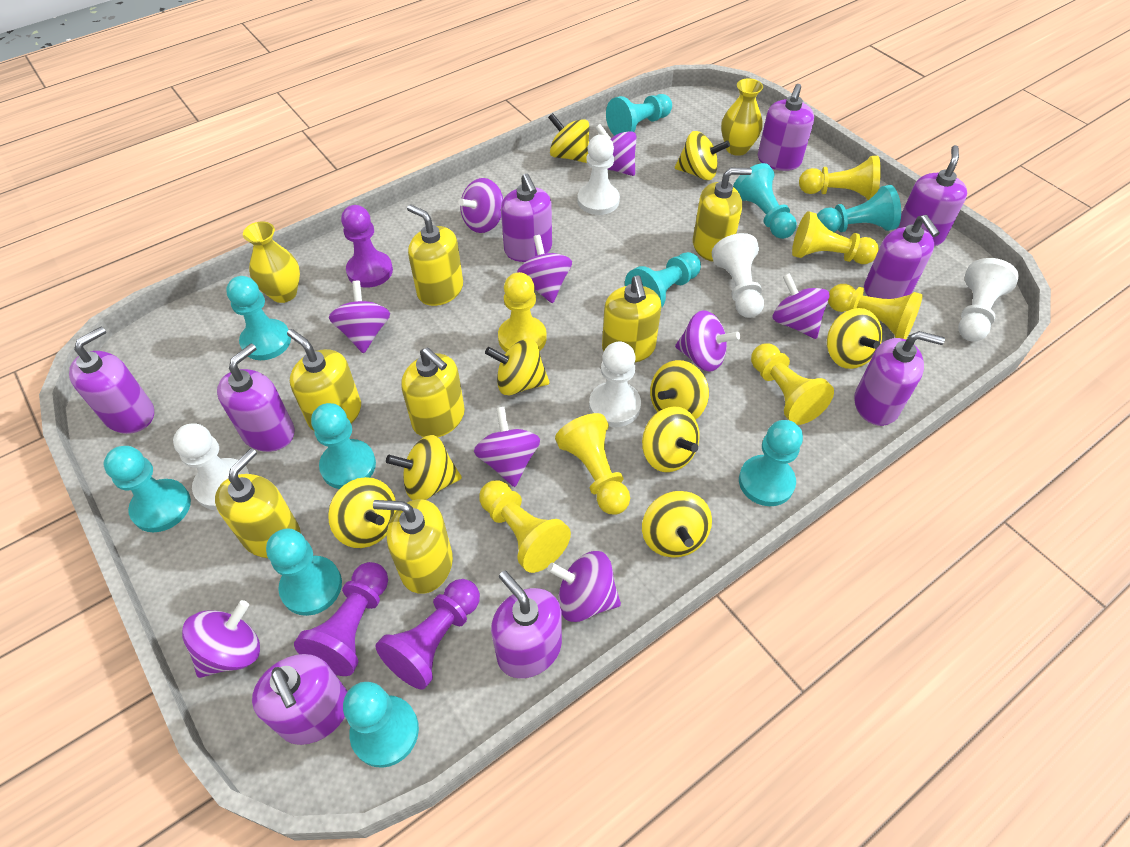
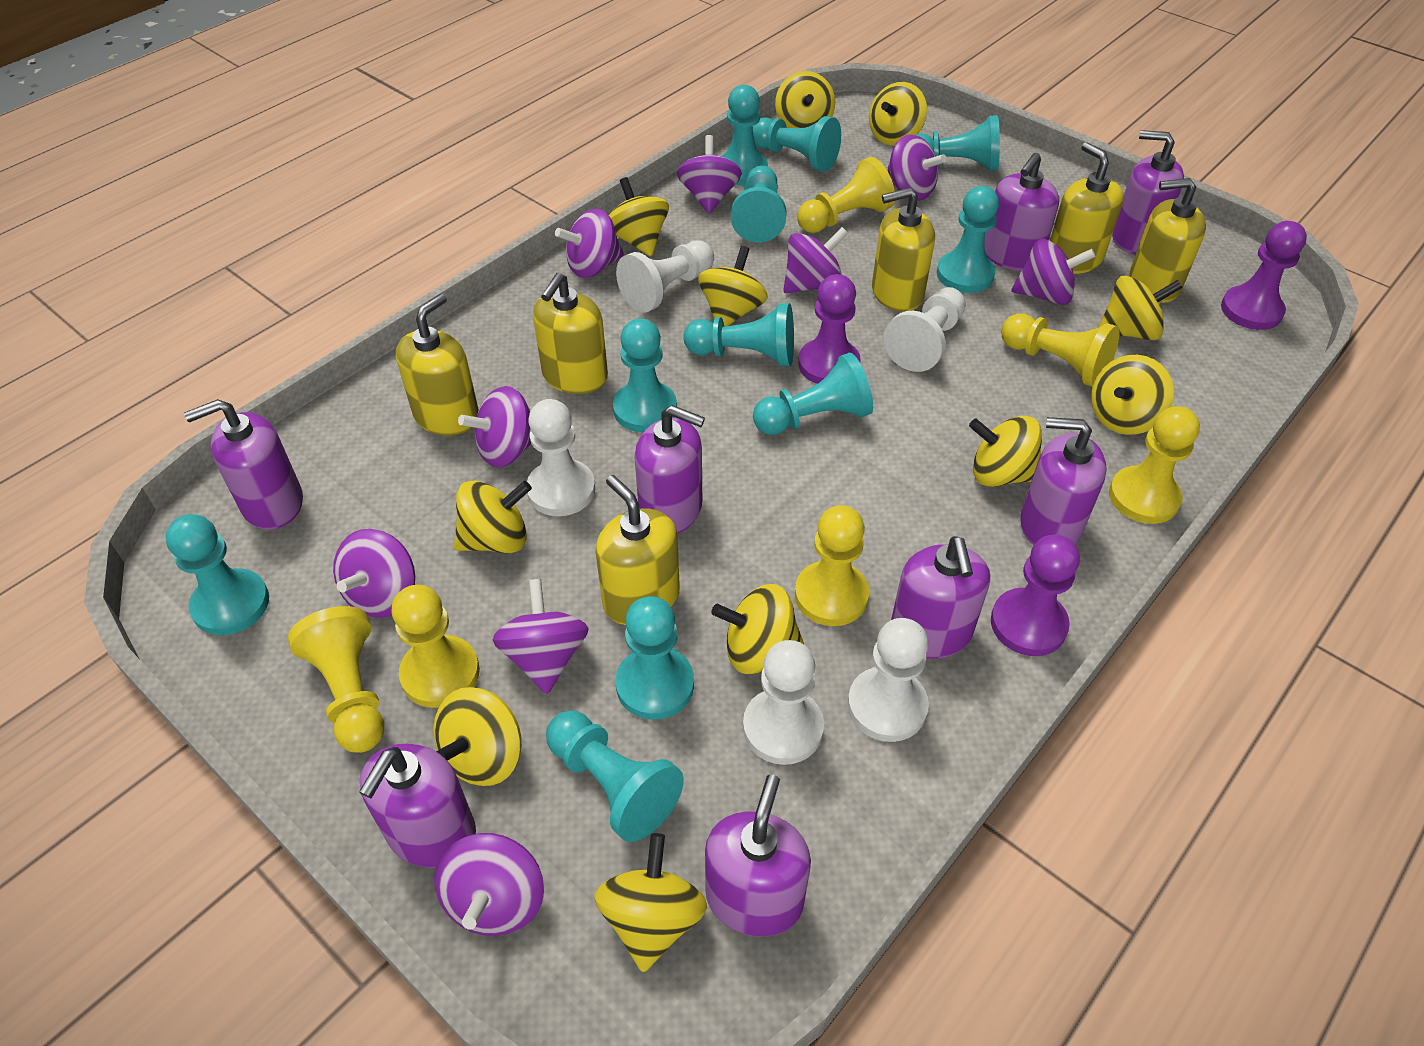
purple soap dispenser: [69,327,154,434] [217,344,294,452] [252,654,348,745] [491,570,562,678] [501,173,552,262] [758,84,814,171] [854,331,945,426] [864,215,940,299] [897,145,967,246] = 9 -> [184,399,303,530] [359,744,476,868] [634,405,705,534] [705,774,811,937] [891,536,990,659] [984,153,1059,271] [1020,417,1107,546] [1112,130,1184,254] = 8
turquoise pawn: [104,446,191,532] [226,276,291,360] [266,528,342,616] [311,403,376,489] [343,682,419,768] [606,94,672,136] [625,252,701,308] [733,163,797,239] [739,420,803,506] [817,185,901,232] = 10 -> [165,514,269,635] [546,710,684,842] [613,318,677,432] [616,596,694,720] [684,303,794,366] [721,85,768,186] [731,165,787,243] [753,116,841,172] [753,353,873,435] [916,115,1000,171] [937,186,999,293] = 11
yellow pawn: [479,480,571,573] [498,272,547,352] [555,413,630,515] [751,344,834,425] [792,211,879,264] [799,156,881,200] [828,284,923,340] = 7 -> [288,606,384,753] [391,585,480,708] [795,505,869,626] [797,157,895,233] [1001,313,1120,387] [1109,406,1200,524] = 6
yellow soap dispenser: [215,448,301,558] [287,329,361,431] [373,499,453,594] [401,348,465,437] [407,204,463,306] [602,275,661,363] [693,168,752,262] = 7 -> [396,294,479,436] [533,273,608,394] [595,475,680,625] [872,187,935,312] [1050,142,1124,274] [1129,178,1206,303] = 6
yellow spinning top: [328,477,397,548] [386,435,462,500] [485,338,550,395] [548,113,589,163] [642,407,700,472] [642,491,712,557] [650,360,709,420] [675,131,730,180] [827,308,882,369] = 9 -> [434,687,522,786] [454,481,532,553] [594,833,707,972] [609,177,669,256] [698,246,768,327] [712,584,804,674] [775,71,835,128] [869,82,927,146] [969,416,1042,487] [1091,355,1174,435] [1098,275,1183,340] = 11
yellow vase: [243,221,300,303] [721,78,763,156] = 2 -> none = 0

